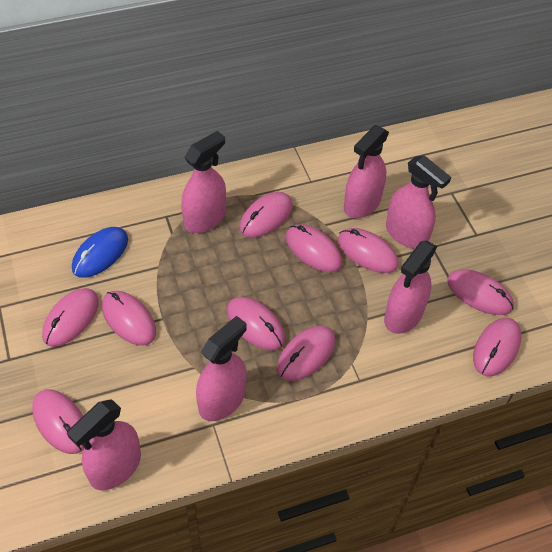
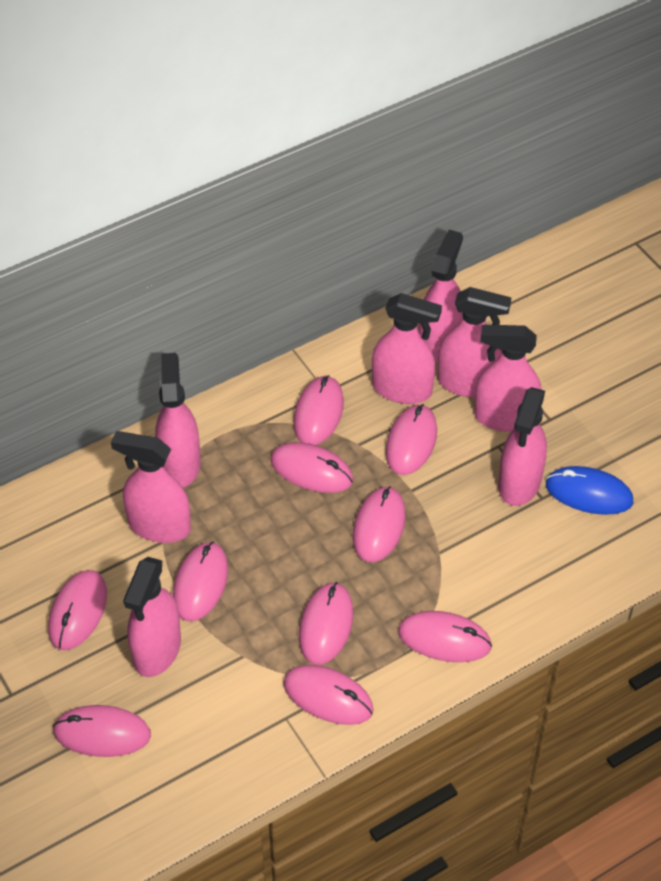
pink spray bottle: [67,399,141,490] [181,131,226,233] [196,316,247,421] [344,125,389,218] [384,241,437,334] [386,155,451,249] = 6 -> [111,431,191,543] [123,557,181,677] [155,353,201,487] [372,293,442,404] [419,230,463,361] [438,287,512,397] [474,325,541,432] [498,387,547,506] = 8

